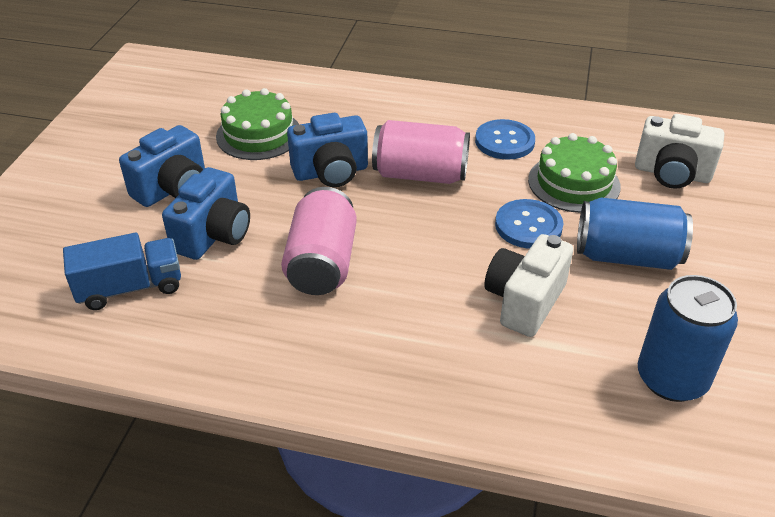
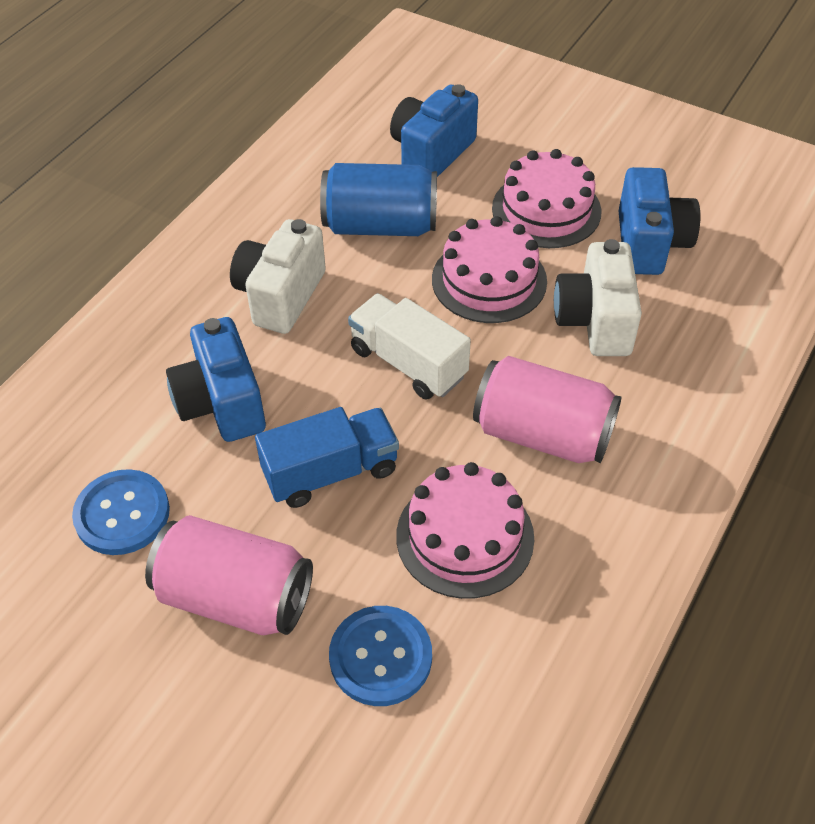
blue can: [577,198,693,270] [638,275,738,402] = 2 -> [320,163,437,236] = 1
green cake: [216,88,299,160] [528,133,621,213] = 2 -> none = 0
pink cake: none = 0 -> [396,462,534,599] [432,216,547,323] [492,149,602,248] = 3
white truck: none = 0 -> [348,293,471,400] = 1

